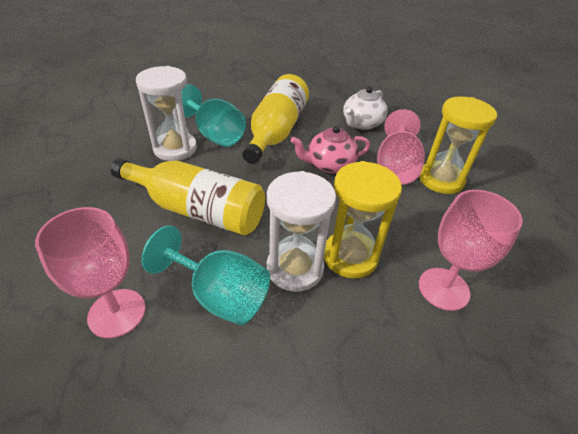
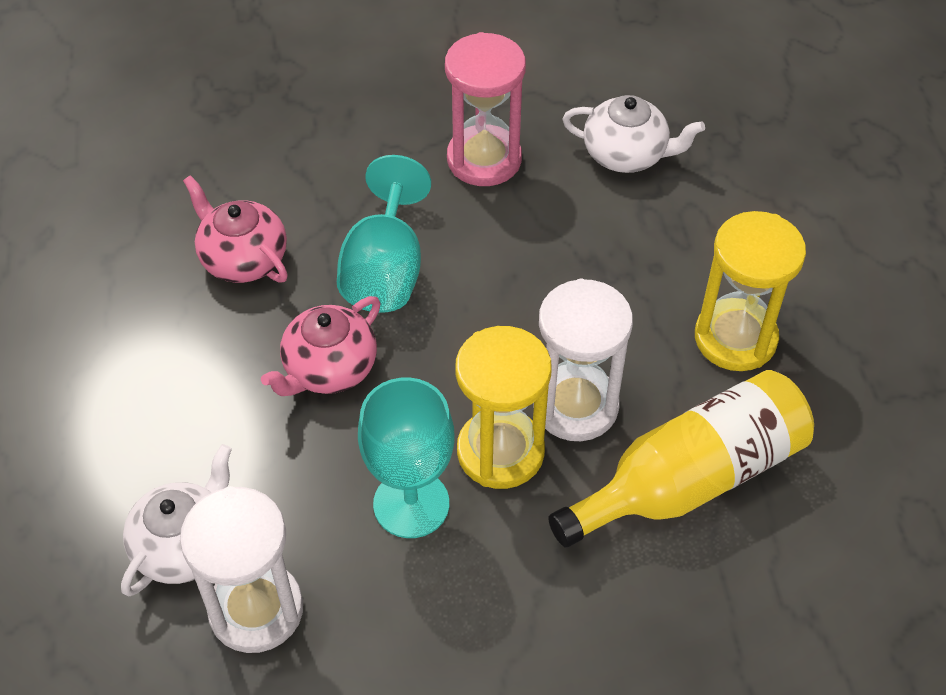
pink goblet: [35,207,145,338] [377,109,425,185] [419,190,523,311] = 3 -> none = 0
pink hourglass: none = 0 -> [445,32,526,186] = 1
pink teapot: [291,126,370,173] = 1 -> [183,175,288,283] [261,296,380,396] = 2
white teapot: [343,87,388,130] = 1 -> [121,444,232,597] [563,95,705,173] = 2
yellow bottle: [110,158,265,236] [242,74,309,164] = 2 -> [548,370,814,548] = 1

